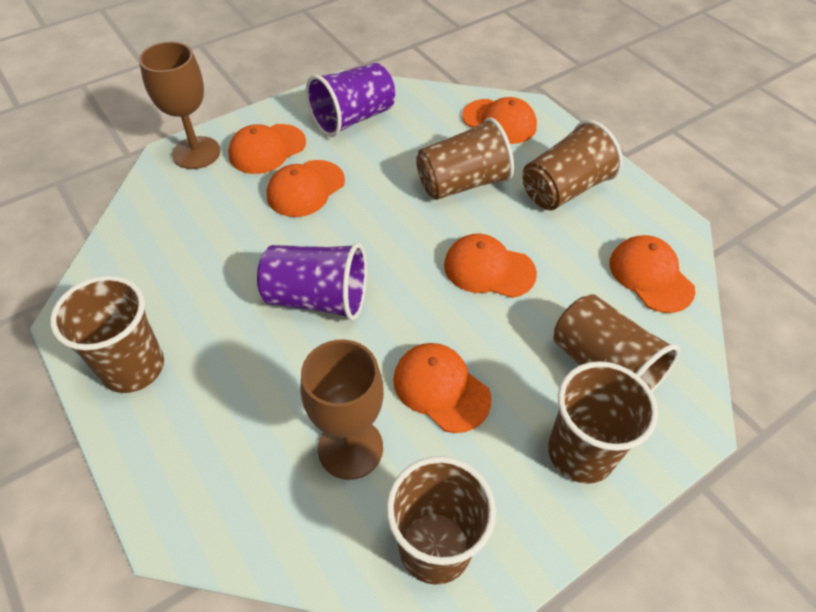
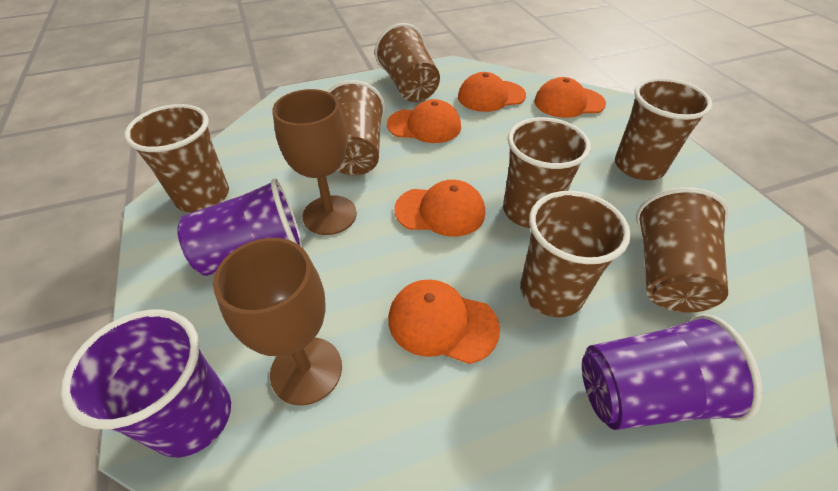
brown cup: [50,276,164,393] [386,456,496,585] [416,118,514,200] [523,120,623,210] [548,361,658,484] [554,294,680,393] = 6 -> [124,104,229,212] [327,80,385,175] [375,23,440,102] [503,117,591,228] [520,191,631,317] [615,78,713,180] [636,187,729,313] = 7
orange cap: [228,124,306,174] [267,160,345,217] [393,343,491,433] [444,233,537,298] [462,97,537,144] [609,235,695,313] = 6 -> [387,99,461,143] [388,280,500,364] [394,180,485,237] [458,72,526,112] [534,77,606,118] = 5
purple cup: [257,243,367,321] [306,63,395,137] = 2 -> [60,310,231,457] [177,178,303,276] [582,314,762,430] = 3

